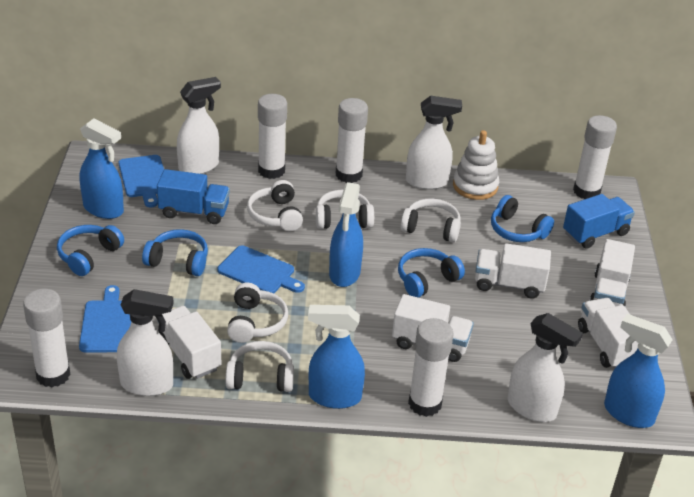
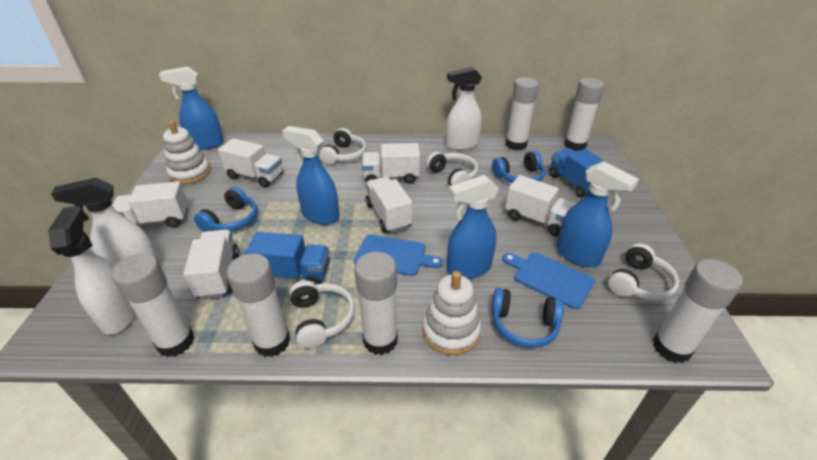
blue cutting board: [79,285,131,352] [118,155,164,207] [217,245,305,293] = 3 -> [354,234,443,276] [502,253,595,309] = 2
blue headphones: [57,225,124,276] [142,229,208,276] [398,248,465,298] [491,195,554,242] = 4 -> [194,187,258,232] [491,288,564,348] [492,151,546,183] = 3
white glue stick: [23,288,70,388] [258,94,287,179] [336,98,368,183] [408,318,453,417] [573,115,617,199] = 5 -> [112,253,195,357] [227,253,290,357] [354,252,398,355] [505,77,539,150] [564,78,605,151] [653,259,743,363] = 6
white headphones: [226,341,294,392] [227,283,288,343] [247,180,303,231] [316,190,374,229] [400,198,461,242] = 5 -> [289,280,355,349] [319,128,366,165] [426,152,478,186] [608,243,679,301] = 4
white spray bottle: [117,289,174,396] [177,77,221,174] [406,96,462,190] [508,313,583,422] = 4 -> [48,206,136,335] [51,178,161,266] [446,67,482,150] = 3
white stacking toy: [453,130,499,200] = 1 -> [163,121,211,184] [423,271,481,355] = 2
white truck: [158,306,221,379] [392,294,474,362] [475,243,551,299] [578,298,638,369] [589,239,635,308] = 5 -> [112,181,188,228] [183,229,239,299] [218,138,283,188] [362,143,420,184] [366,177,412,233] [505,175,576,236] = 6

